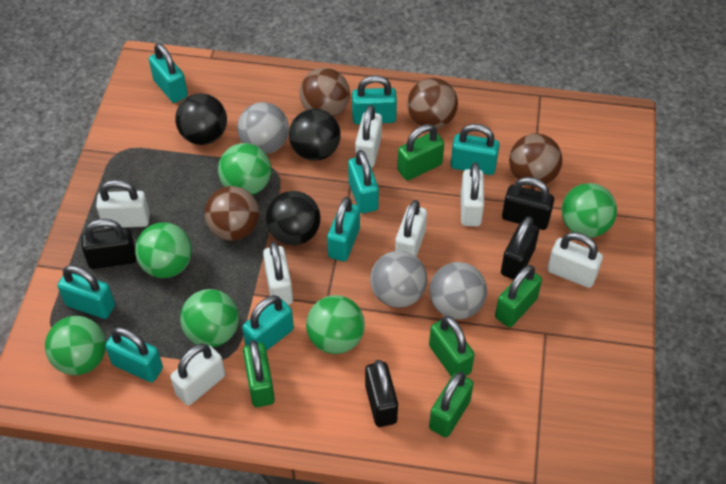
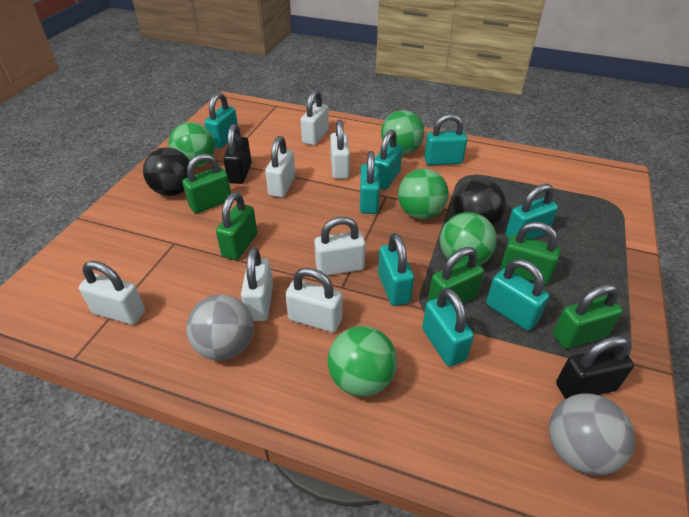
black ball: [175,93,227,145] [266,191,321,245] [289,109,340,161] = 3 -> [143,147,190,196] [453,179,506,226] = 2
black padlock: [81,219,136,269] [365,360,398,427] [501,216,539,280] [502,177,554,230] = 4 -> [223,124,251,184] [556,336,634,399] = 2
brown ball: [204,186,259,241] [299,68,350,117] [407,78,458,129] [509,133,563,186] = 4 -> none = 0
green ball: [45,316,106,375] [135,222,192,278] [180,289,239,347] [218,143,271,195] [306,295,365,354] [561,183,617,237] = 6 -> [168,122,215,168] [328,326,397,397] [381,110,424,155] [398,169,449,219] [440,212,497,265] = 5
grey ball: [237,102,289,154] [370,251,427,308] [429,262,487,319] = 3 -> [186,294,254,361] [549,394,635,476] = 2

